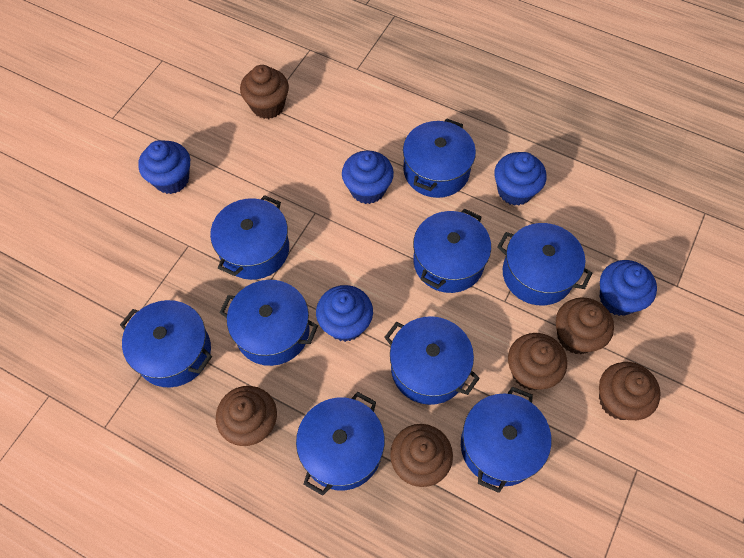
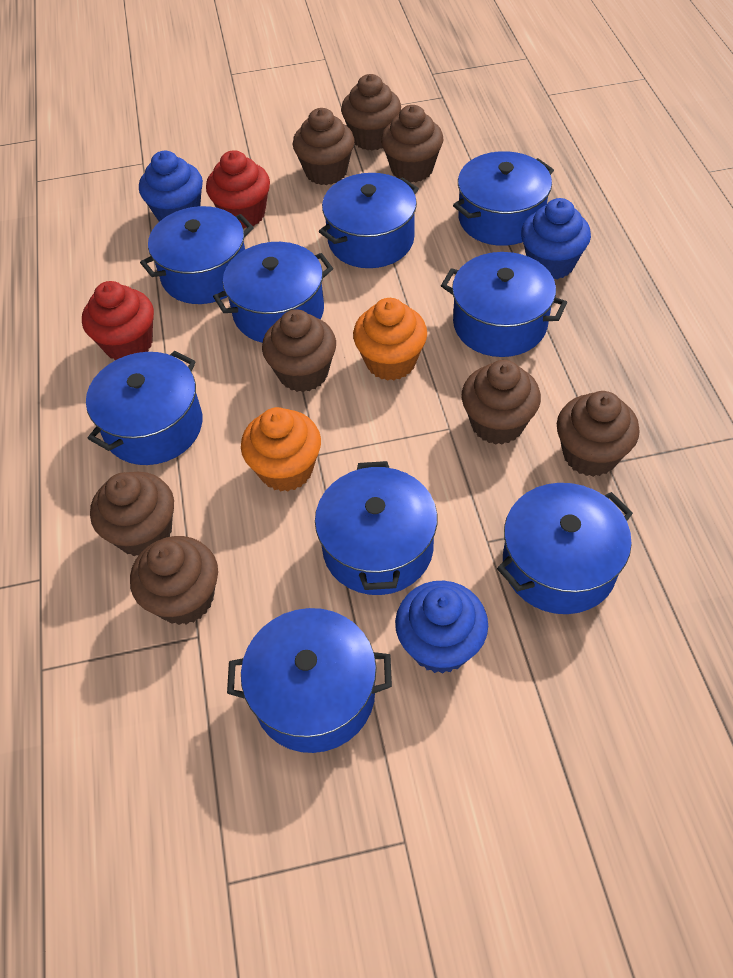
blue cupcake: [138,140,190,194] [316,285,373,342] [342,150,394,204] [494,152,547,206] [600,260,657,316] = 5 -> [139,151,203,222] [395,581,488,674] [521,198,591,279] = 3
brown cupcake: [216,386,277,446] [240,65,289,119] [390,424,453,487] [508,333,567,390] [556,297,614,354] [599,362,661,420] = 6 -> [90,472,174,556] [130,536,218,625] [262,309,336,392] [293,108,354,185] [341,74,401,151] [381,105,443,183] [462,360,541,445] [557,391,640,477] = 8
orange cupcake: none = 0 -> [241,407,321,491] [353,298,427,381] = 2
red cupcake: none = 0 -> [82,281,154,360] [206,150,270,229] = 2

